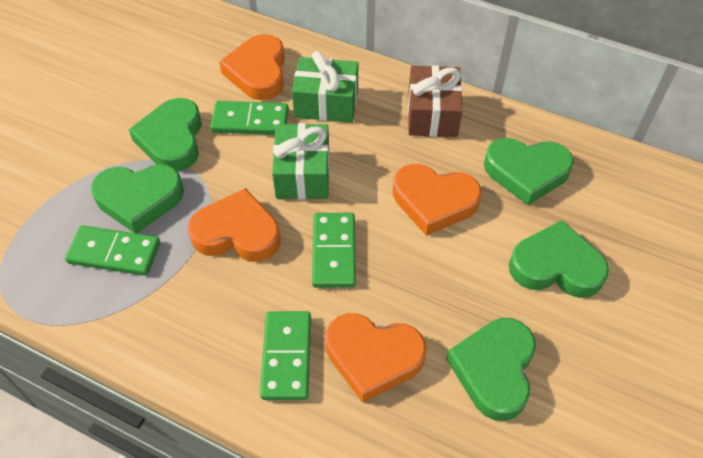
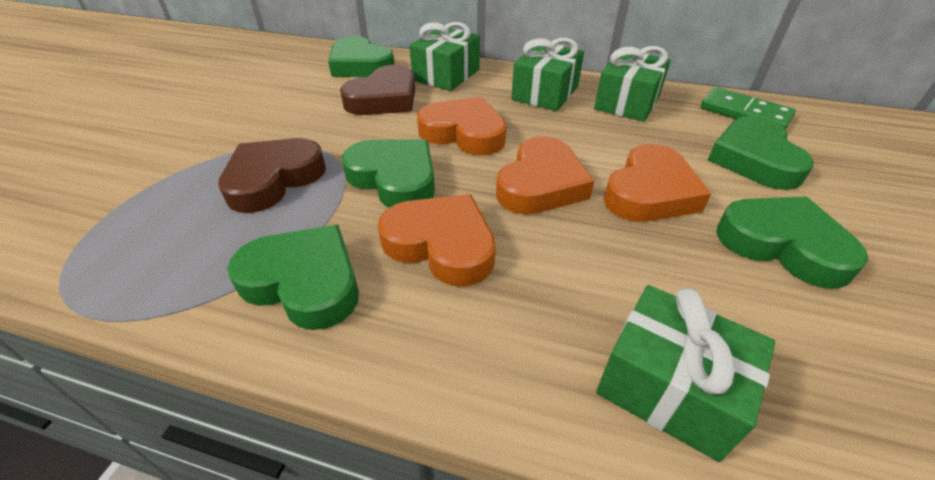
brown gift: [408,65,463,137] = 1 -> none = 0
brown heart: none = 0 -> [218,138,326,213] [340,65,415,115] = 2
green domino: [65,225,160,276] [210,101,289,135] [260,311,311,400] [312,213,356,288] = 4 -> [701,87,796,130] = 1
green gift: [272,123,329,199] [292,51,358,123] = 2 -> [409,22,480,91] [511,38,584,111] [594,46,671,122] [596,285,775,462] = 4

